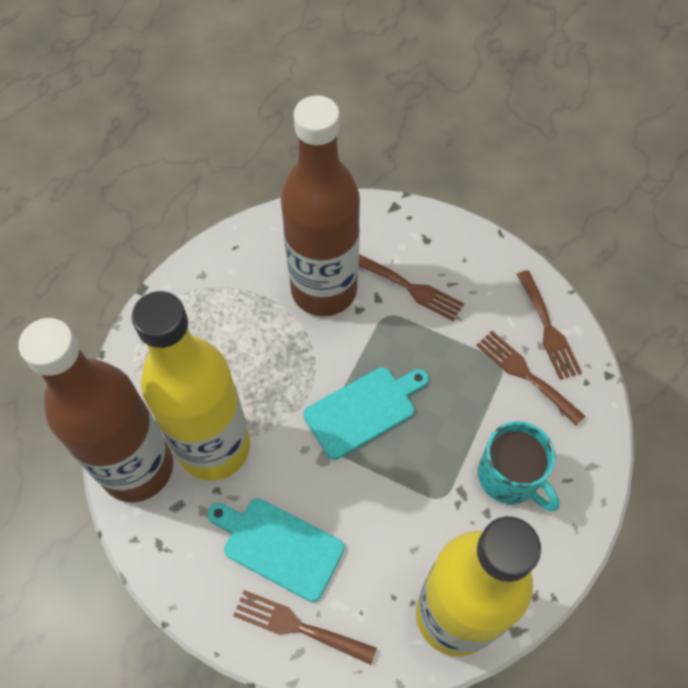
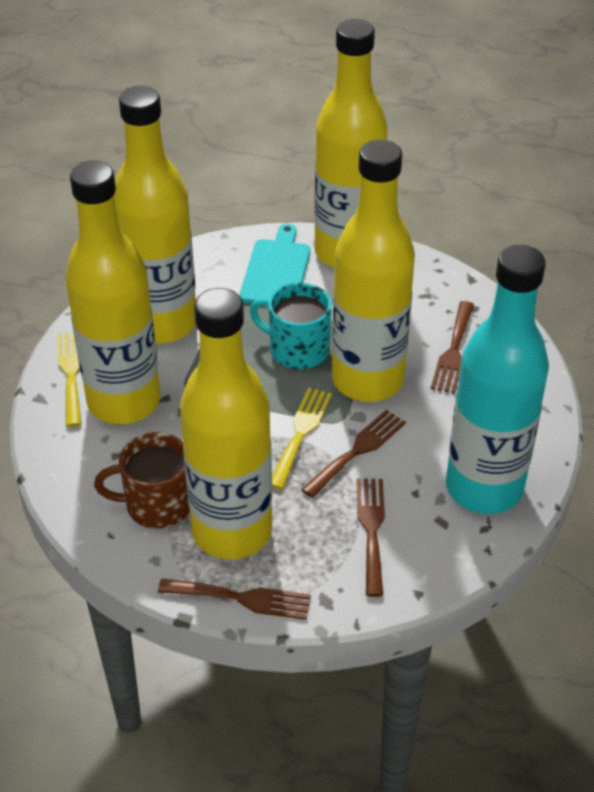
brown bottle: [18,318,173,502] [281,95,360,316] = 2 -> none = 0
brown mug: none = 0 -> [94,432,190,529] = 1
turquoise bottle: none = 0 -> [446,245,549,514] = 1
turquoise cutting board: [207,498,345,602] [303,367,429,460] = 2 -> [240,224,310,306] = 1
yellow bottle: [131,291,250,481] [416,516,541,657] = 2 -> [65,160,160,424] [114,86,196,343] [180,288,272,559] [314,19,388,268] [332,140,415,402] = 5
yellow fork: none = 0 -> [57,332,81,427] [272,387,332,489] = 2

